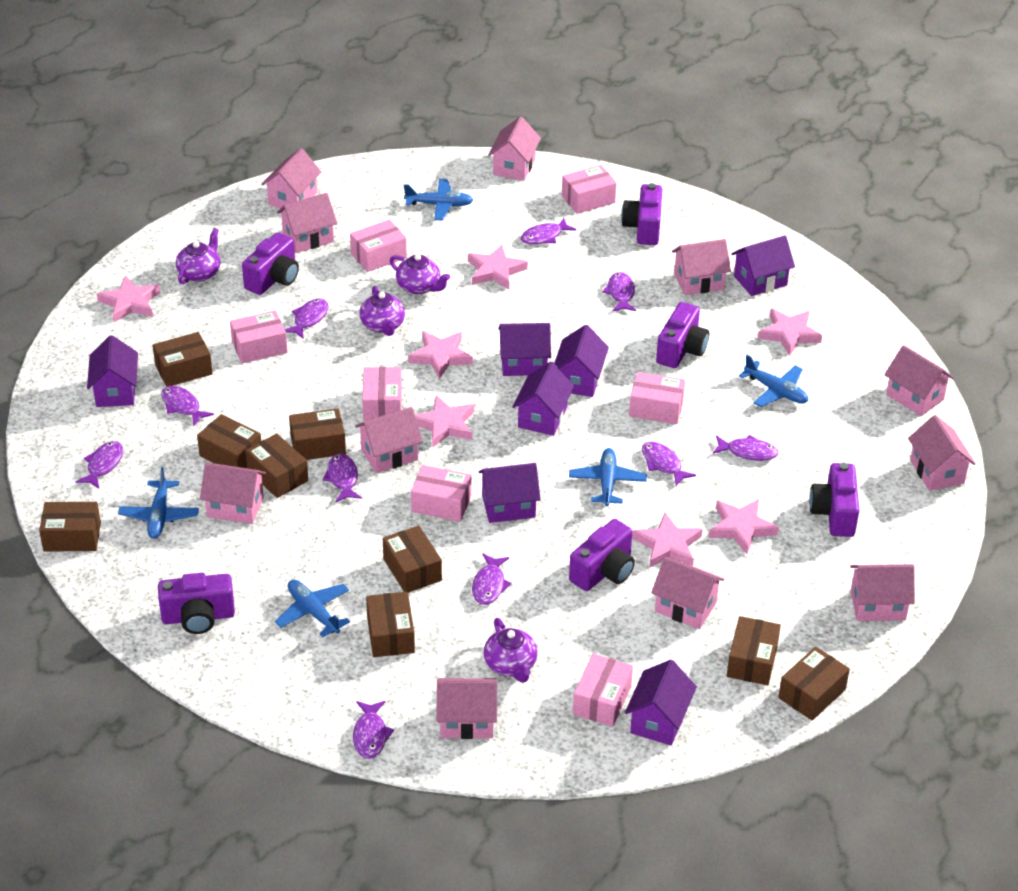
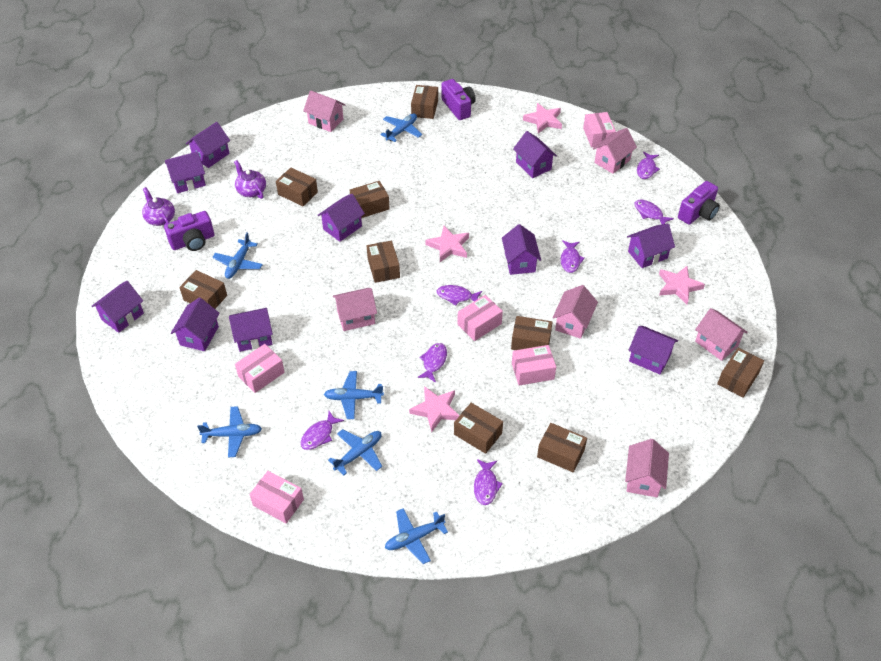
blue plane: [118,467,199,538] [275,580,350,637] [404,179,473,220] [569,448,647,506] [739,355,808,407] = 5 -> [197,406,262,458] [213,232,263,279] [324,371,384,419] [328,429,382,475] [380,114,422,142] [385,508,448,564] = 6
pink box: [230,311,288,364] [350,220,407,272] [362,367,402,421] [411,465,472,522] [562,165,617,214] [573,654,633,727] [629,372,685,424] = 7 -> [235,344,285,393] [250,471,304,523] [457,295,503,341] [512,345,556,385] [583,112,616,147] = 5
pink house: [200,462,266,524] [261,148,322,208] [277,193,337,253] [355,407,423,473] [437,678,497,739] [488,116,541,181] [651,557,725,629] [672,239,731,295] [850,564,915,621] [884,345,954,416] [908,415,976,491] = 11 -> [303,90,345,132] [333,288,377,331] [553,285,598,339] [593,128,637,174] [625,439,669,497] [695,308,748,361] = 6
pink star: [97,275,160,322] [408,331,473,379] [415,395,474,448] [468,245,528,289] [632,512,703,568] [708,499,779,554] [758,308,822,356] = 7 -> [409,386,460,432] [425,226,469,262] [523,103,562,133] [659,266,705,304] = 4
purple camera: [158,573,235,634] [242,232,299,295] [569,519,635,591] [621,183,663,245] [656,302,709,368] [809,463,859,537] = 6 -> [164,211,214,251] [441,79,476,120] [678,181,720,225] = 3
purple fish: [76,441,124,488] [161,386,214,426] [285,298,328,339] [322,454,362,502] [353,701,394,759] [472,553,512,605] [520,218,576,245] [602,272,636,312] [642,441,696,486] [713,435,779,461] = 10 -> [301,411,344,450] [417,343,447,383] [437,285,482,306] [474,459,503,505] [561,240,585,273] [634,200,674,224] [637,151,660,179] = 7
purple house: [87,335,138,407] [478,463,541,523] [498,323,551,376] [512,362,574,436] [554,325,609,397] [625,660,697,746] [731,235,795,296] = 7 -> [92,281,144,333] [165,151,206,193] [171,297,220,351] [186,122,230,168] [229,308,273,352] [318,193,365,242] [502,224,541,275] [513,131,557,178] [627,224,675,268] [629,326,678,374] = 10
purple teapot: [176,228,220,284] [360,286,405,336] [390,254,450,294] [484,618,538,683] = 4 -> [142,187,175,226] [234,160,266,199] = 2

